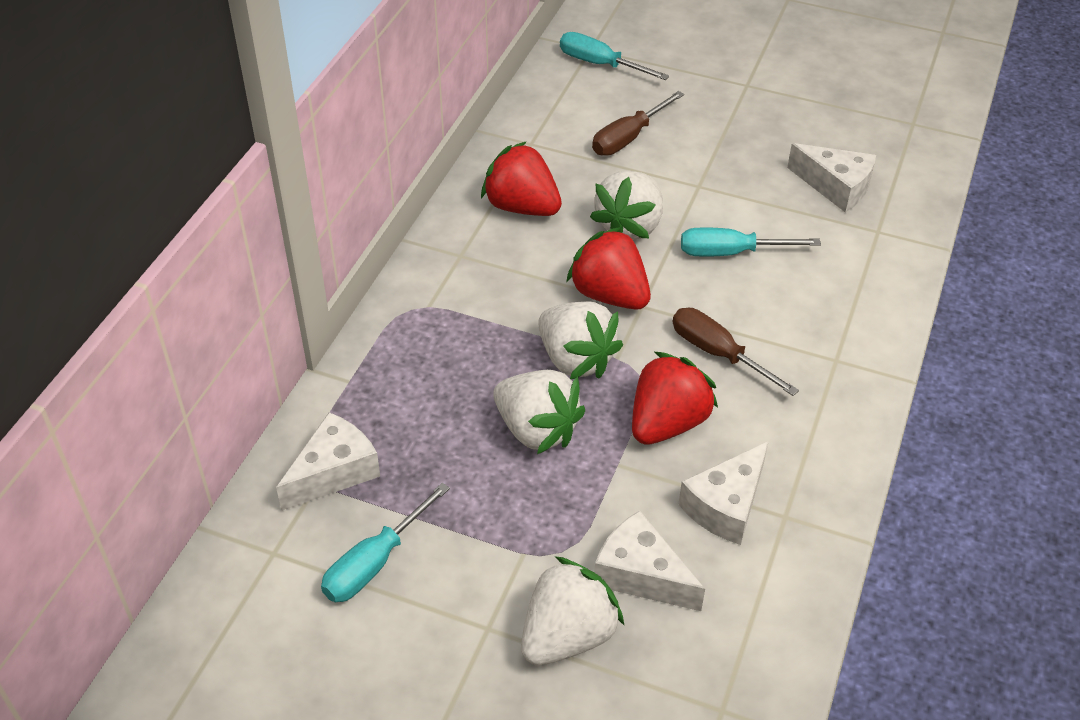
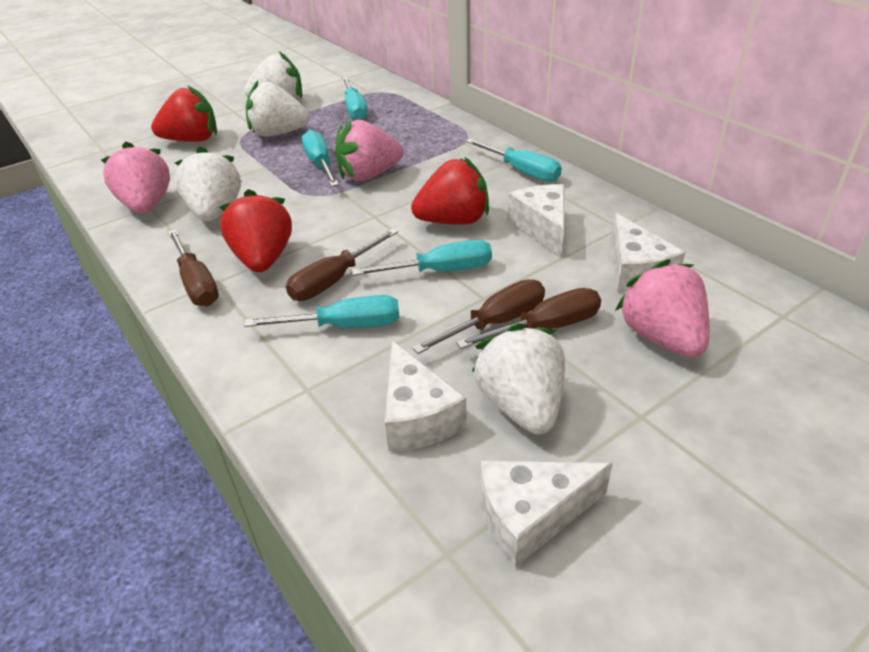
brown screwdriver: [592,91,684,156] [673,308,799,396] = 2 -> [168,230,219,306] [286,229,398,301] [413,279,545,354] [456,288,601,349] = 4
pink strawberry: none = 0 -> [101,141,170,214] [335,119,404,181] [615,259,709,358] = 3
turquoise screwdriver: [321,483,450,602] [560,32,669,80] [681,228,821,257] = 3 -> [244,295,400,328] [302,130,339,187] [342,77,368,120] [352,240,492,276] [466,139,562,182] = 5

